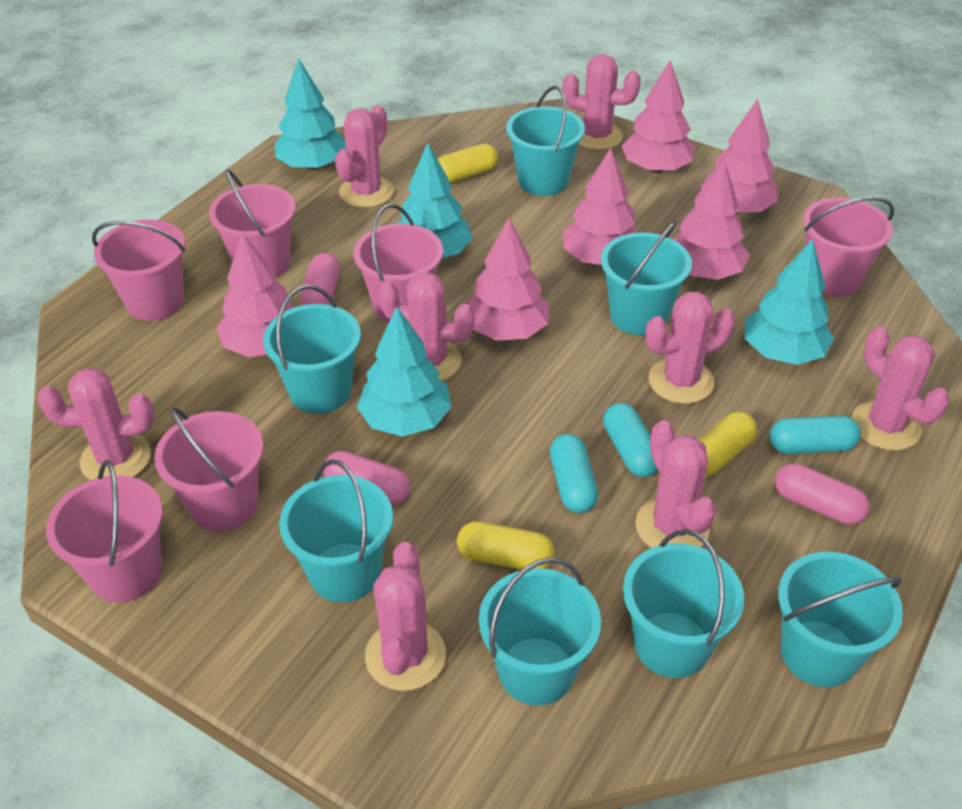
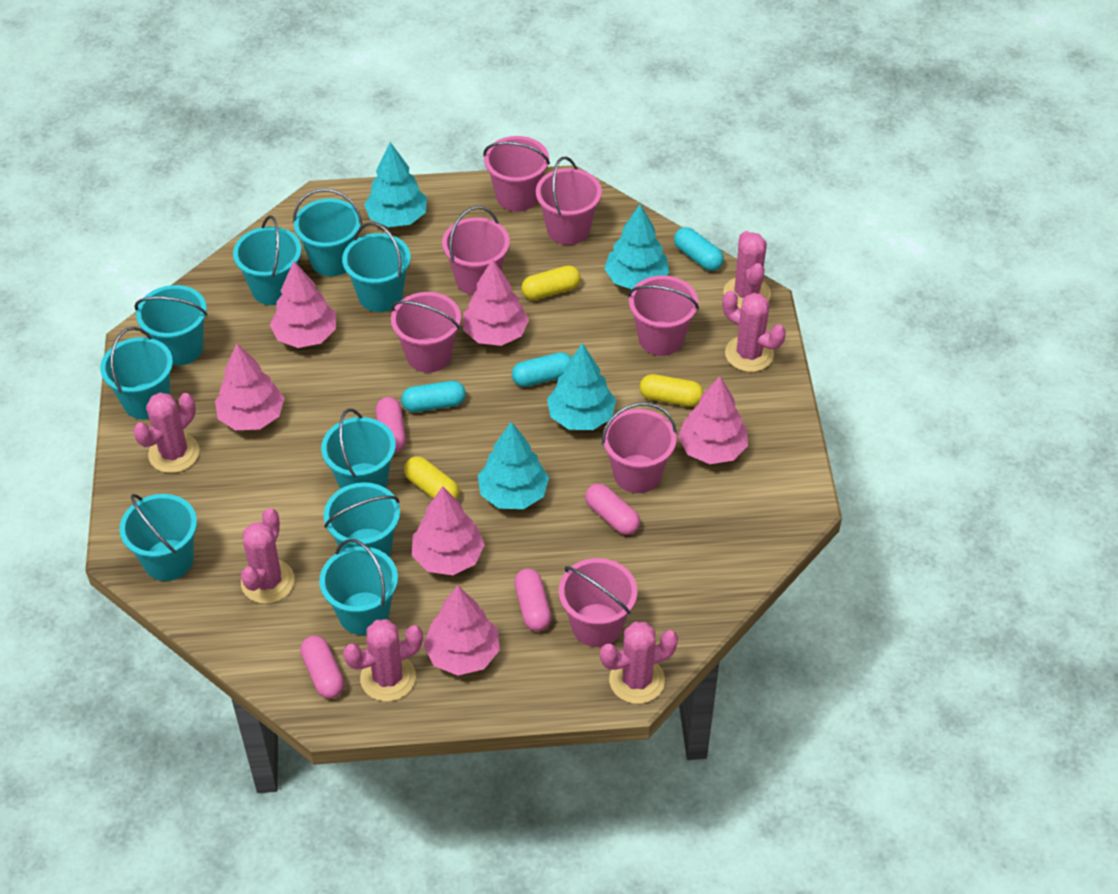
pink bucket: [46,460,163,603] [92,220,186,321] [154,407,263,532] [209,169,296,278] [353,204,443,323] [803,197,894,297] = 6 -> [391,292,461,373] [442,206,510,295] [483,136,550,212] [536,157,602,245] [559,558,637,647] [602,403,677,493] [628,275,699,356] = 7
pink cactus: [37,367,154,480] [335,105,394,208] [365,542,446,691] [378,272,475,381] [563,54,641,150] [635,420,716,548] [645,292,735,404] [852,327,949,451] = 8 -> [133,392,200,473] [241,508,295,604] [343,619,423,702] [600,622,678,704] [723,231,771,309] [723,291,786,372] = 6
pink capsule: [300,253,340,306] [323,451,410,505] [775,463,870,524] = 3 -> [300,636,345,699] [376,397,406,453] [514,568,551,631] [585,483,640,535] = 4
turquoise bucket: [263,285,361,414] [279,459,393,602] [479,557,601,705] [506,85,585,196] [601,221,692,335] [623,529,744,678] [778,552,903,687] = 7 -> [100,327,173,419] [119,494,197,581] [135,285,208,366] [233,215,302,305] [293,188,362,276] [319,539,398,635] [321,408,396,489] [324,482,400,556] [342,222,411,312] = 9

